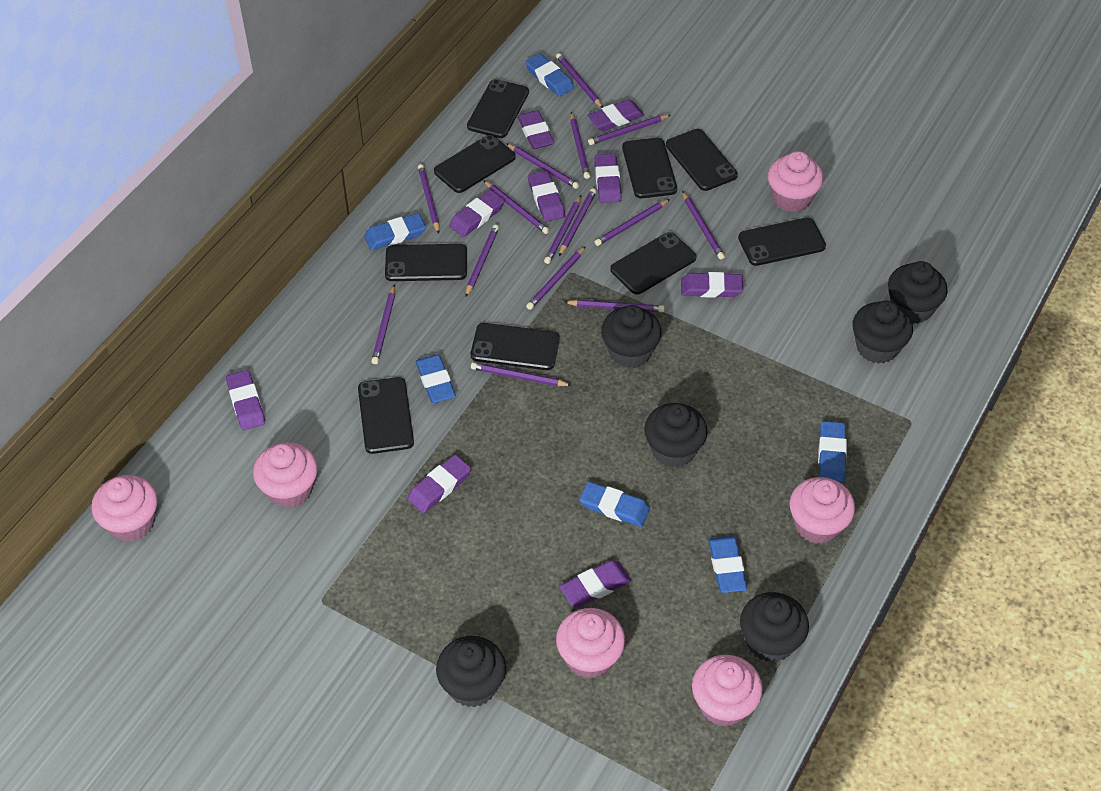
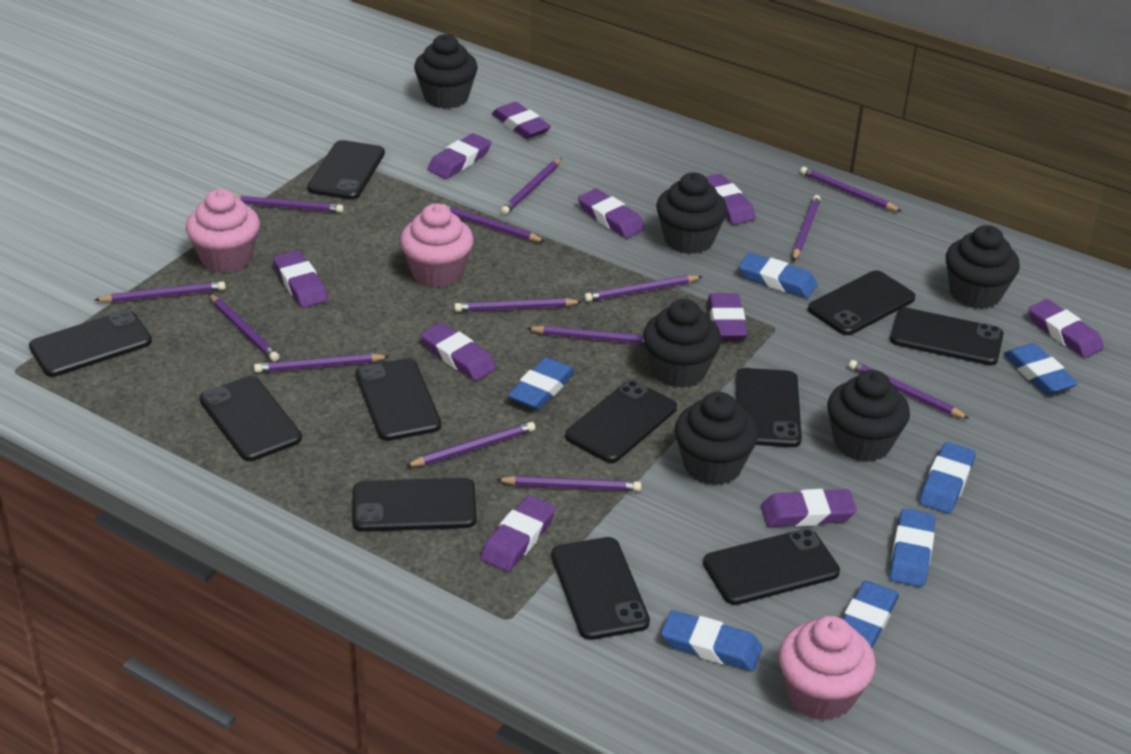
black phone: [358,377,414,454] [385,244,467,281] [434,135,516,193] [467,79,529,138] [471,323,560,370] [610,232,696,294] [622,138,677,198] [666,129,738,191] [738,217,826,266] = 9 -> [29,310,152,377] [199,376,302,461] [307,140,385,200] [353,478,476,532] [356,358,441,441] [551,537,650,640] [565,380,677,463] [703,529,840,605] [736,368,802,447] [808,270,915,335] [890,308,1004,365] = 11
blue eraser: [364,213,426,250] [415,354,456,403] [525,53,574,97] [579,482,650,527] [708,536,747,593] [818,421,847,483] = 6 -> [508,357,575,410] [661,610,763,671] [739,253,817,298] [843,580,899,648] [889,508,936,587] [919,442,976,514] [1004,343,1078,395] = 7
pink cupcake: [91,475,158,542] [253,442,318,508] [556,608,625,679] [692,655,763,727] [768,151,824,212] [789,477,855,544] = 6 -> [186,189,260,273] [400,203,474,288] [779,616,876,720] = 3
purple eraser: [226,370,265,430] [407,455,471,513] [449,190,505,237] [517,110,555,149] [528,171,565,222] [560,560,631,607] [587,99,644,131] [594,154,622,203] [681,272,743,298] = 9 -> [273,250,328,308] [421,323,497,381] [428,133,491,179] [480,495,556,572] [492,102,551,139] [578,189,645,238] [706,174,756,225] [708,293,747,339] [761,489,857,527] [1029,299,1104,358] = 10
purple pencil: [371,285,395,364] [418,164,440,234] [465,224,499,297] [471,362,572,386] [483,180,549,234] [506,143,579,189] [526,246,586,310] [544,195,581,264] [556,53,603,108] [559,188,597,256] [564,299,664,312] [570,112,590,179] [588,115,670,145] [594,199,670,246] [682,191,725,260] = 15 -> [95,281,226,302] [209,294,279,362] [235,195,344,213] [254,354,390,373] [405,422,535,467] [443,204,546,242] [454,298,582,312] [496,476,641,491] [501,158,562,215] [526,326,645,345] [584,275,703,302] [792,195,821,261] [800,167,902,212] [849,360,969,419] = 14

